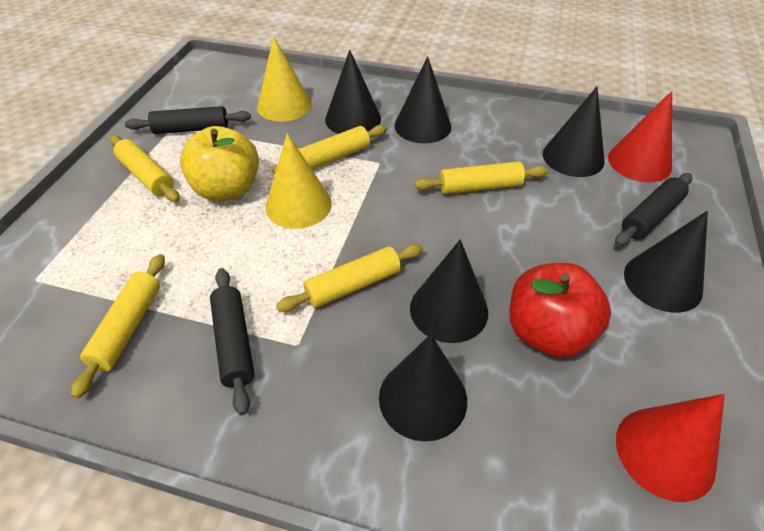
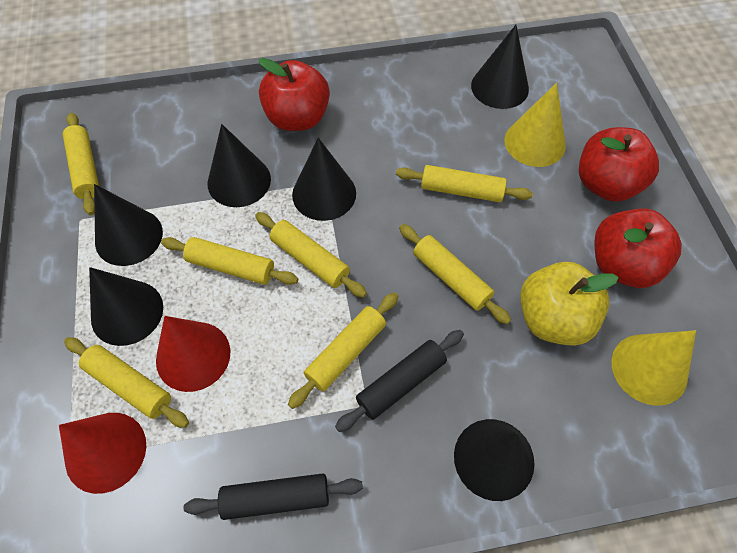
black rolling pin: [125,106,251,134] [210,268,254,416] [615,173,692,247] = 3 -> [183,473,363,520] [335,330,464,432] = 2
red apple: [509,263,611,358] = 1 -> [259,58,330,131] [579,127,659,202] [594,208,682,288] = 3
yellow rolling pin: [71,254,165,399] [110,135,180,202] [272,125,387,174] [276,244,423,312] [414,162,548,194] = 5 -> [63,113,99,215] [64,337,189,428] [161,237,298,285] [255,212,367,298] [288,292,399,409] [396,165,533,202] [399,224,511,324] = 7

